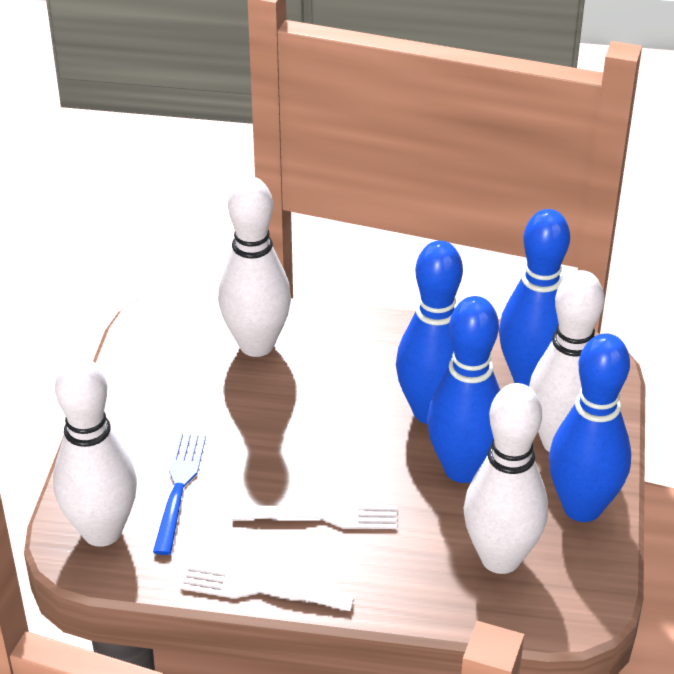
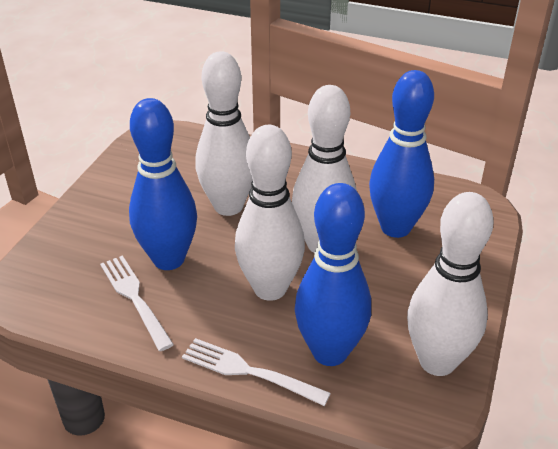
blue bowling pin: [396,241,463,424] [427,296,500,483] [499,209,570,386] [549,333,631,522] = 4 -> [129,98,197,270] [295,183,371,366] [369,70,434,238] = 3
blue fork: [153,433,206,555] = 1 -> none = 0

